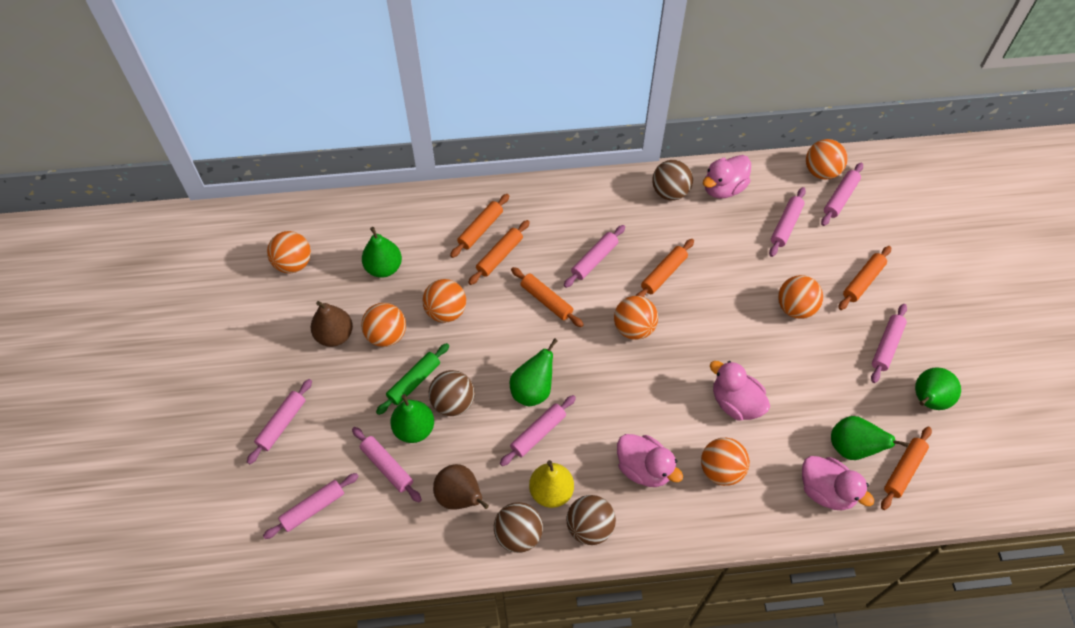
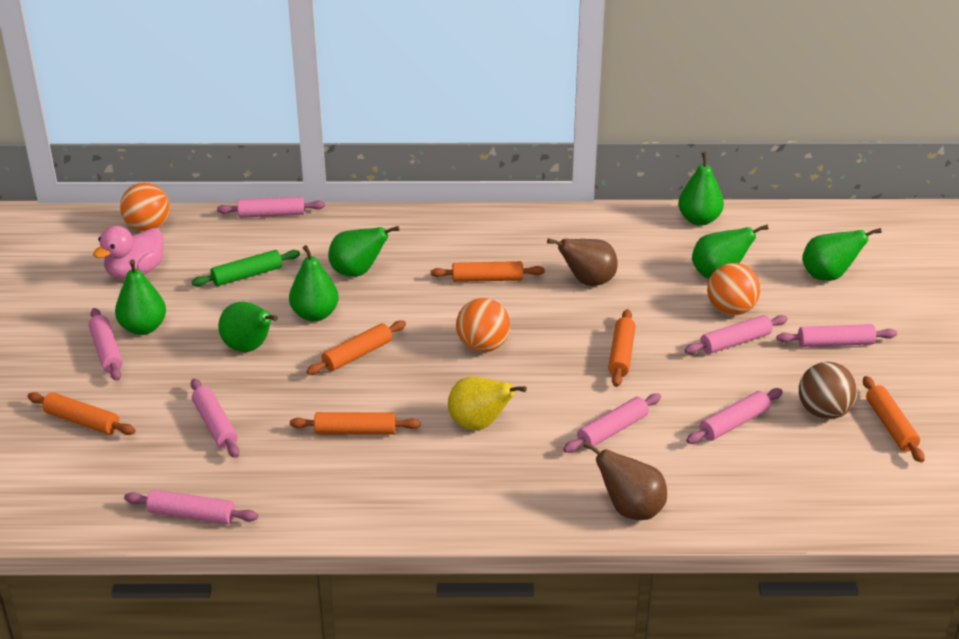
brown ball: [429,370,475,416] [494,502,543,553] [566,495,616,545] [652,160,693,200] = 4 -> [799,362,858,419] = 1
green pear: [362,227,402,278] [390,394,434,443] [509,338,558,406] [831,416,909,460] [915,367,961,410] = 5 -> [115,260,166,335] [218,302,278,352] [289,245,339,322] [328,226,399,277] [678,152,724,226] [692,224,768,278] [802,228,882,281] = 7
orange ball: [267,231,311,273] [361,303,406,347] [423,279,466,323] [614,296,658,340] [701,438,750,486] [778,275,823,319] [806,139,848,180] = 7 -> [120,183,170,231] [456,298,510,352] [707,263,761,315] = 3
pink duck: [617,434,683,487] [703,155,751,199] [710,361,770,421] [802,456,874,510] = 4 -> [93,226,164,279] = 1

